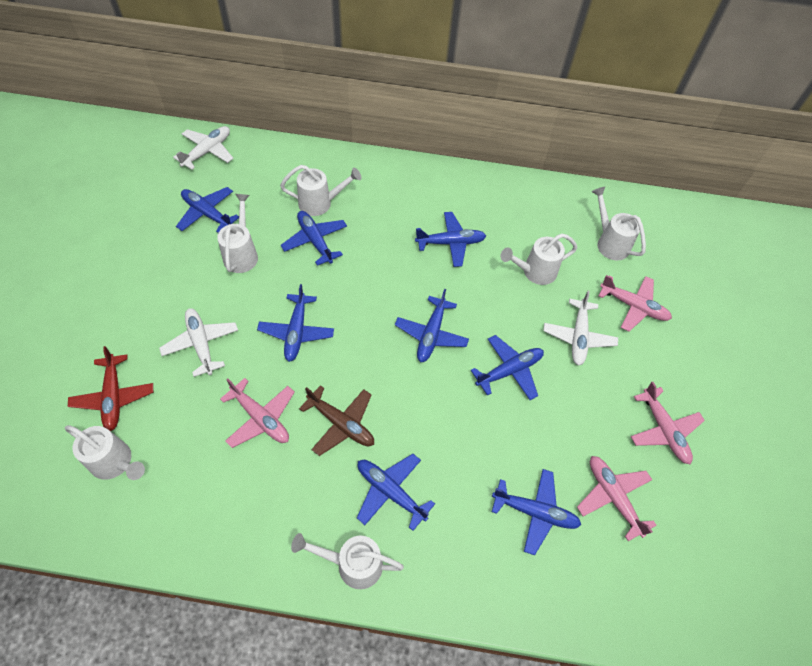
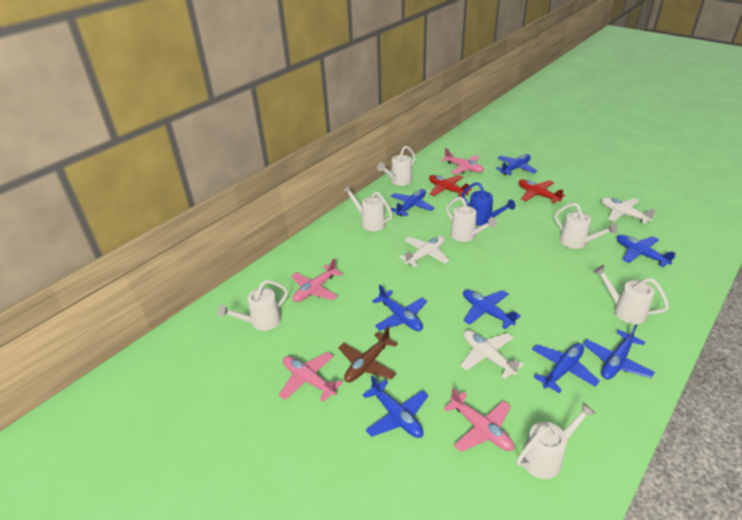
blue watering can: none = 0 -> [462,182,515,226] = 1
red plane: [68,346,153,431] = 1 -> [429,175,472,197] [519,179,565,203] = 2
white watering can: [65,425,145,480] [217,194,258,273] [280,165,362,216] [291,533,404,589] [501,234,577,285] [592,187,646,260] = 6 -> [218,280,288,331] [343,185,393,231] [377,146,416,186] [446,197,497,242] [516,402,596,479] [555,203,618,249] [593,265,669,324] = 7

